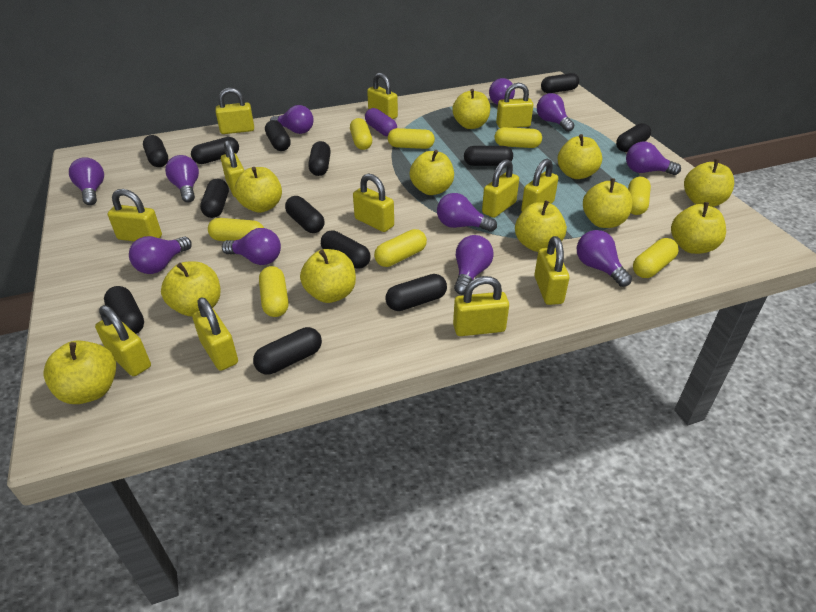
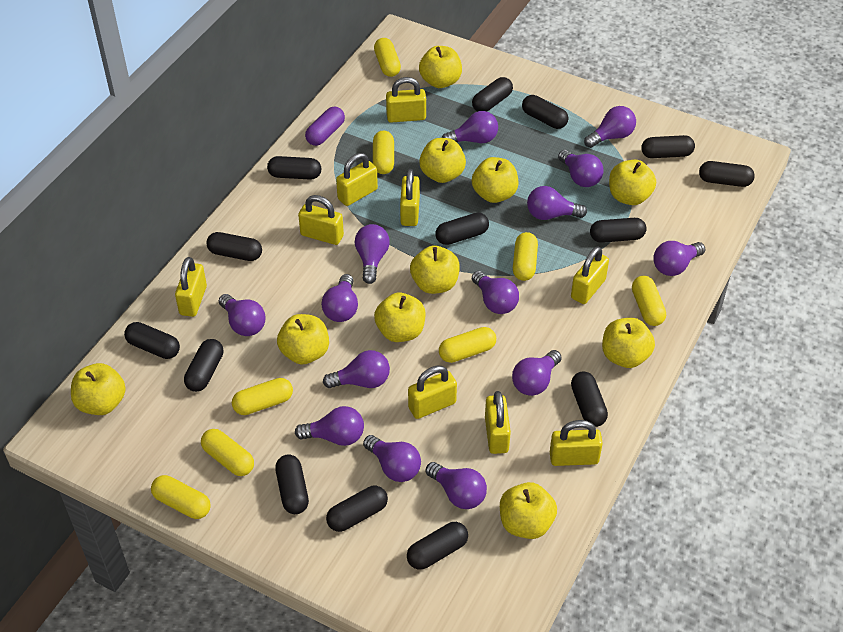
black capsule: [104,286,144,334] [143,135,168,167] [191,137,239,164] [200,179,229,218] [253,327,322,374] [265,120,291,151] [285,196,324,233] [308,141,331,176] [321,230,370,269] [385,274,447,311] [464,146,513,166] [541,73,579,93] [616,123,651,152] = 13 -> [124,322,180,359] [184,339,223,392] [206,232,262,261] [267,156,321,180] [275,454,309,514] [326,486,388,532] [407,522,468,570] [435,213,489,245] [472,77,513,112] [522,95,568,129] [571,371,608,427] [590,218,646,243] [641,135,695,158] [699,161,755,187] = 14
purple light bulb: [69,157,104,205] [129,236,192,274] [165,155,199,203] [222,228,281,265] [270,105,314,134] [437,193,497,232] [454,235,494,295] [489,78,515,105] [537,93,574,132] [577,230,632,287] [626,142,681,175] = 11 -> [219,294,266,336] [295,406,364,446] [321,274,358,322] [323,350,390,388] [355,224,390,284] [363,435,421,482] [426,462,487,509] [442,111,498,143] [472,271,519,314] [512,350,562,396] [527,186,587,220] [558,150,603,187] [584,106,636,148] [653,241,705,276] = 14
yellow apple: [43,340,116,404] [161,261,220,316] [234,167,282,213] [300,249,356,303] [409,150,454,195] [452,89,490,129] [515,200,567,252] [558,134,602,179] [583,178,633,228] [671,202,726,254] [684,159,734,207] = 11 -> [71,363,126,415] [277,314,329,365] [374,293,425,342] [410,245,460,294] [419,46,462,88] [419,138,466,183] [472,157,518,203] [500,482,557,539] [602,318,655,368] [609,160,656,205] = 10
yellow padlock: [95,305,151,376] [108,189,162,242] [192,297,238,371] [216,88,254,134] [221,140,245,197] [353,173,394,232] [367,73,398,119] [453,276,509,336] [482,159,519,218] [496,83,534,128] [521,159,558,211] [534,236,569,305] = 12 -> [175,257,207,317] [298,195,344,245] [336,153,378,206] [386,77,426,123] [400,169,420,226] [408,366,457,419] [485,391,511,454] [550,420,603,466] [571,246,609,304] = 9

